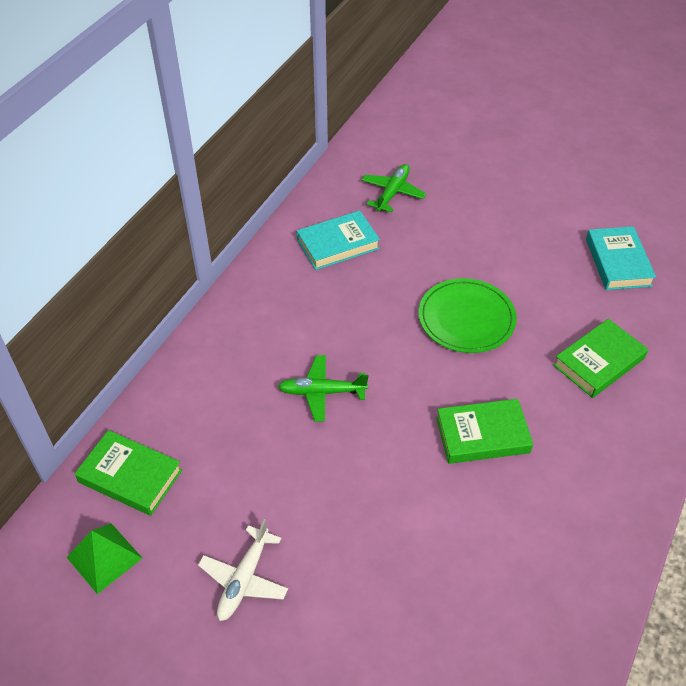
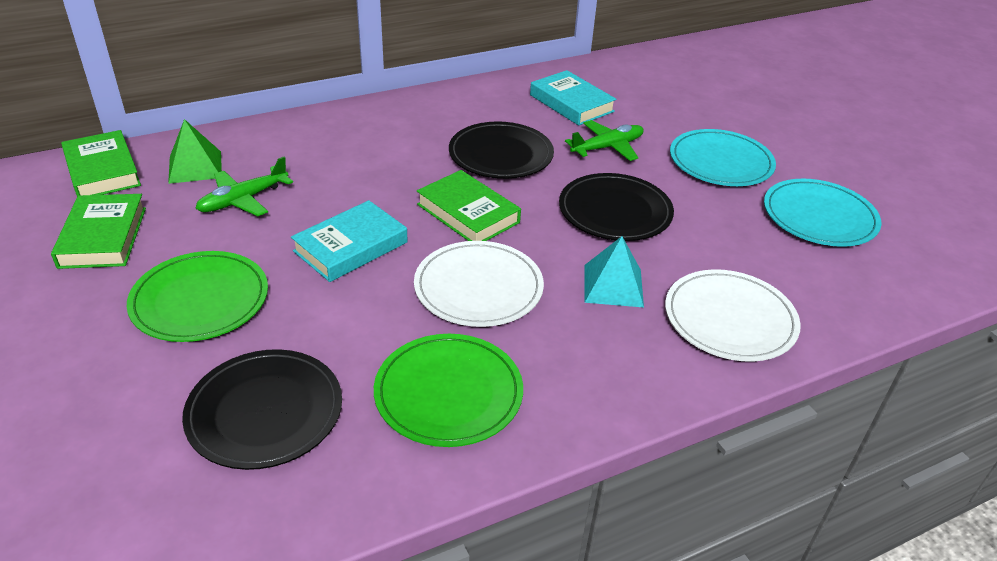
black plate: none = 0 -> [182,349,342,470] [449,121,554,179] [559,173,674,241] = 3
green plate: [419,278,517,353] = 1 -> [127,251,268,342] [374,334,523,447] = 2
turquoise plate: none = 0 -> [670,129,776,186] [764,179,881,247] = 2
turquoise pyramid: none = 0 -> [584,236,644,307] = 1
white plane: [198,519,288,621] = 1 -> none = 0
white plate: none = 0 -> [414,241,544,327] [665,269,801,362] = 2

